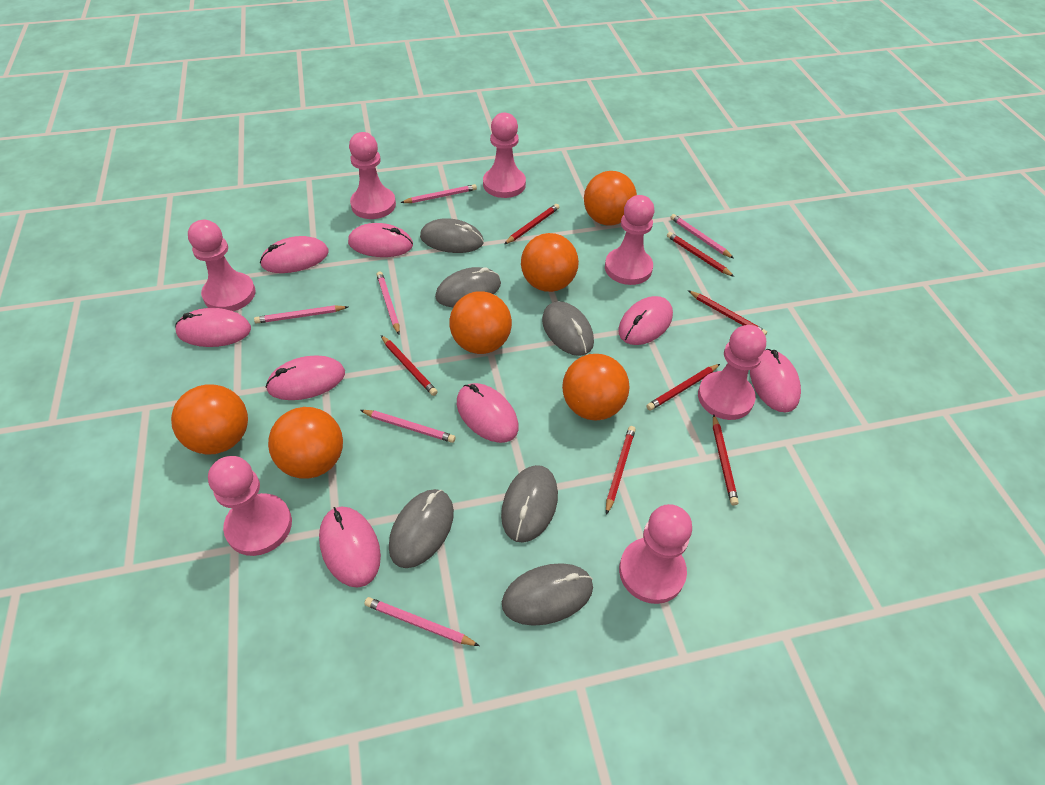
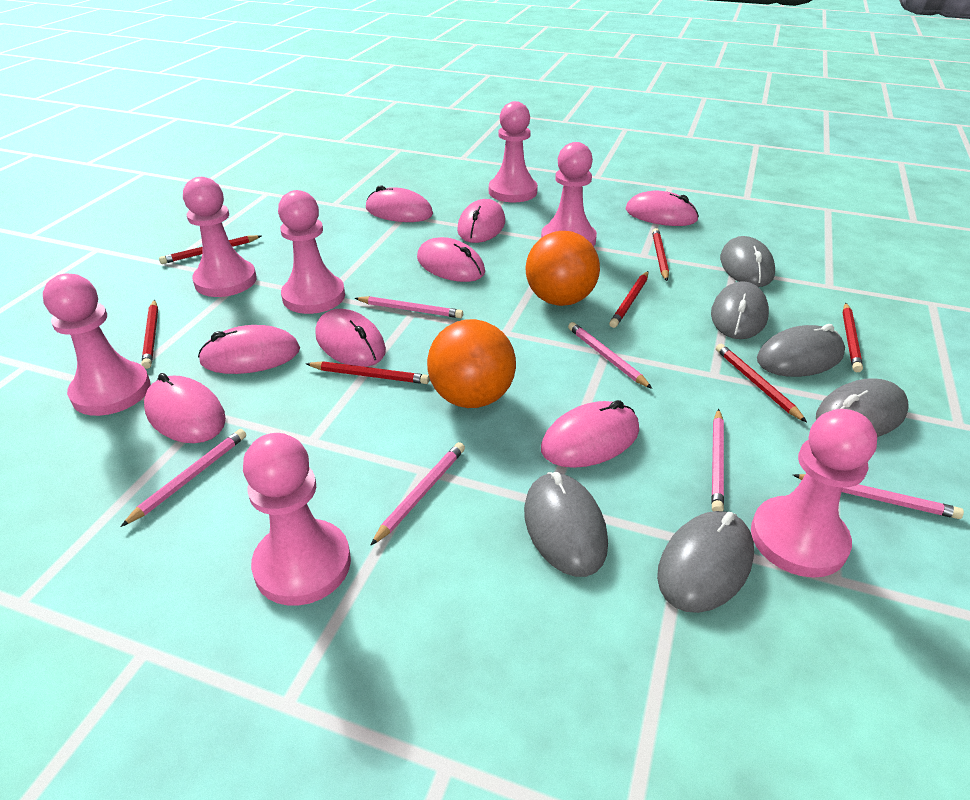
orange ball: [171,385,248,455] [268,407,343,479] [449,291,512,354] [521,233,579,292] [562,354,630,420] [584,171,637,226] = 6 -> [427,319,516,408] [526,231,600,306] = 2

